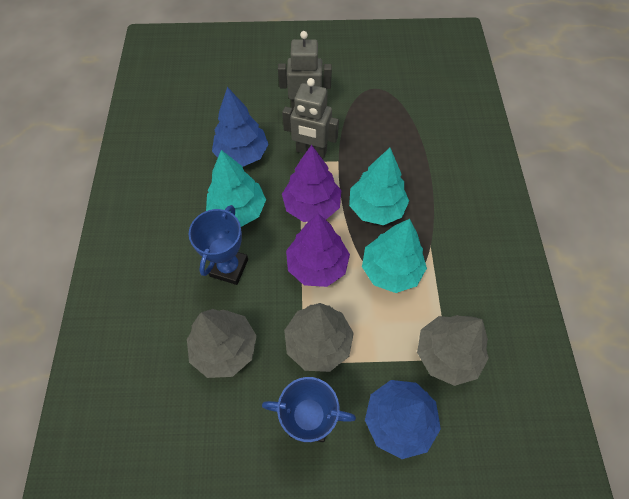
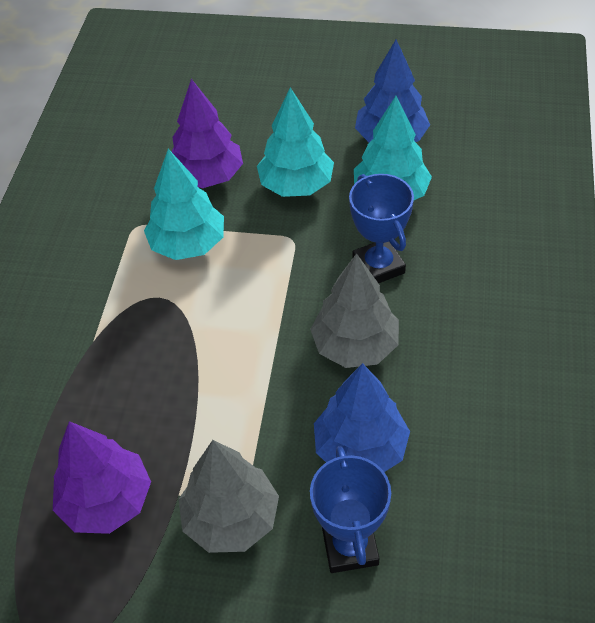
grey robot: [278,31,332,109] [282,78,339,158] = 2 -> none = 0
grey tree: [187,309,257,378] [284,303,354,372] [417,315,489,386] = 3 -> [179,440,279,553] [310,253,399,368] = 2

